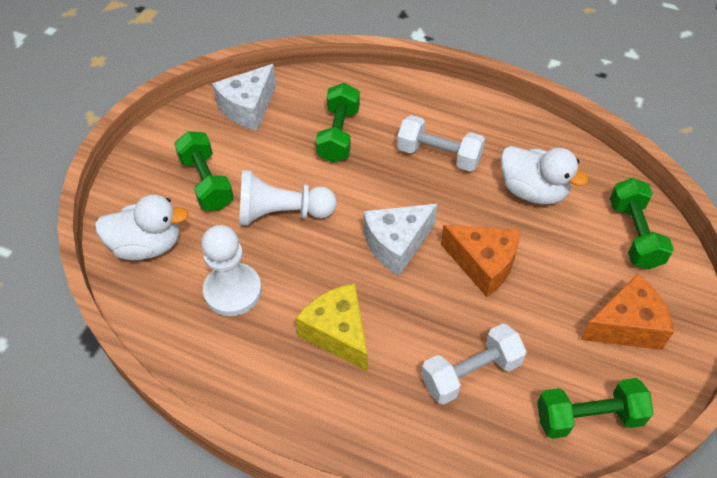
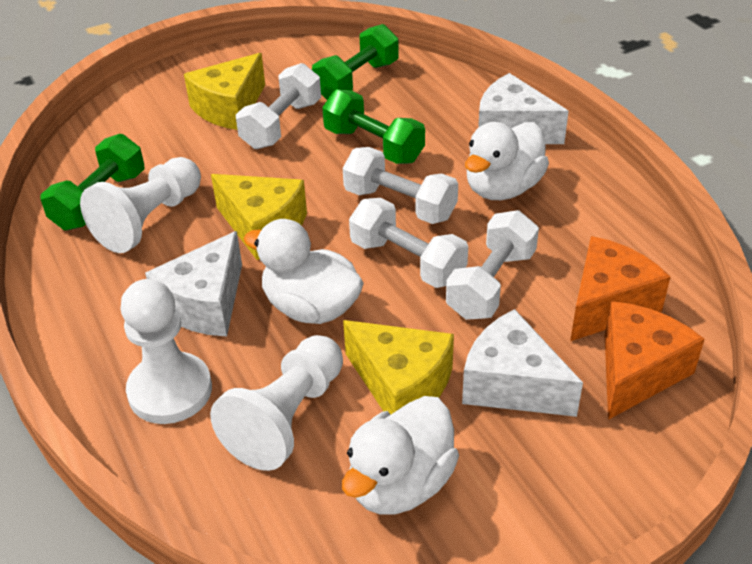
green dumbbell: [174,131,234,210] [316,83,360,163] [537,378,654,439] [610,178,674,269] = 4 -> [41,134,144,230] [312,24,399,100] [322,89,425,164] = 3
white cheese: [212,64,276,131] [363,204,437,276] = 2 -> [145,231,242,337] [462,309,583,417] [478,73,569,144] = 3
white duck: [95,194,189,260] [501,146,588,204] = 2 -> [243,219,364,324] [342,396,459,515] [465,122,549,200] = 3
white dumbbell: [397,115,485,171] [421,324,527,404] = 2 -> [236,63,321,149] [343,147,458,224] [349,198,468,288] [446,210,539,320] = 4
white pawn: [201,225,262,316] [239,170,337,226] = 2 -> [80,157,201,253] [120,279,212,424] [210,335,343,471] = 3
yellow cheese: [296,283,368,372] = 1 -> [184,53,265,130] [211,174,307,260] [343,320,454,415] = 3

